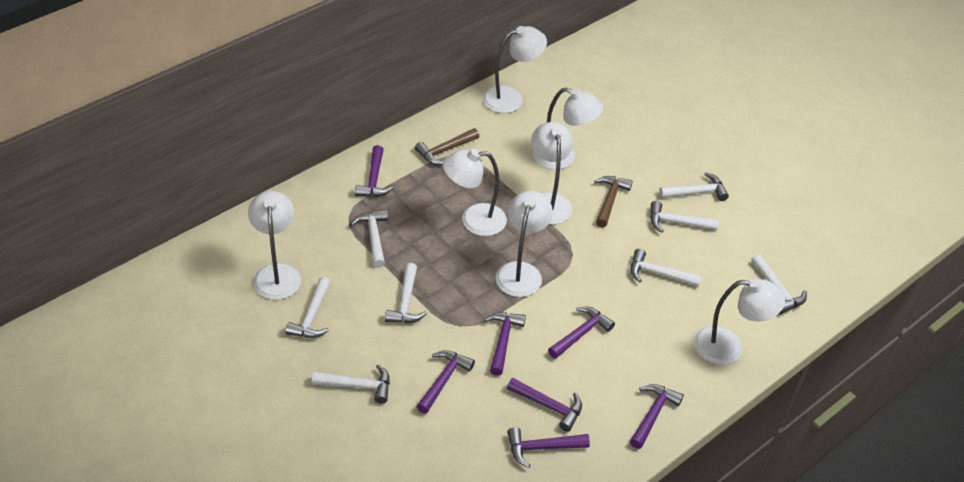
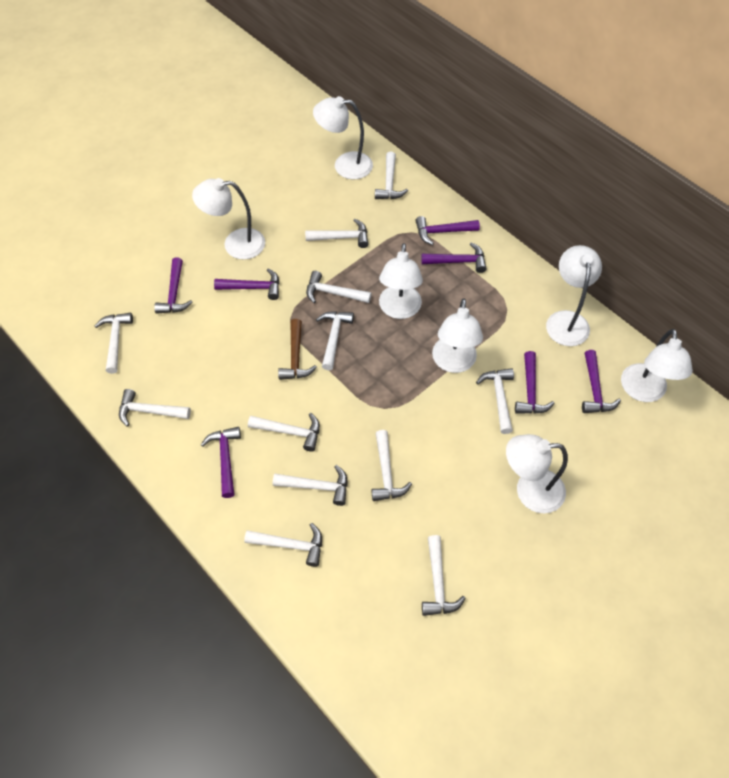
brown hammer: [415,128,479,165] [594,176,633,228] = 2 -> [278,319,317,380] = 1
white hammer: [285,277,331,338] [312,364,390,404] [351,210,388,268] [385,263,427,323] [631,249,701,287] [650,201,719,233] [659,172,729,201] [751,254,807,314] = 8 -> [95,313,133,374] [119,389,191,427] [244,523,322,567] [248,413,320,452] [273,465,348,506] [305,219,368,248] [306,271,371,303] [316,311,354,370] [371,430,412,501] [375,152,408,199] [422,535,466,616] [476,368,514,434] = 12

